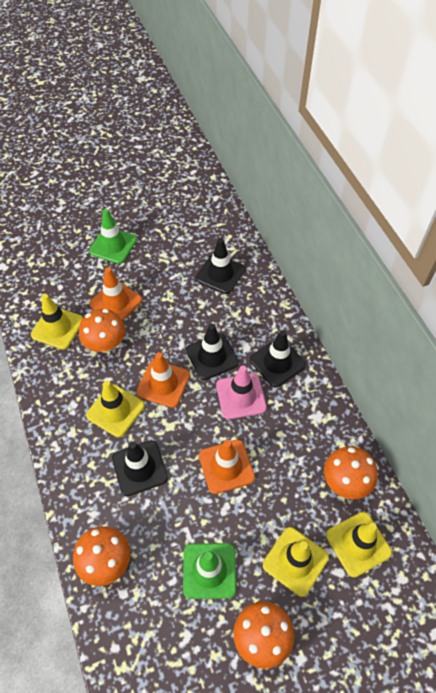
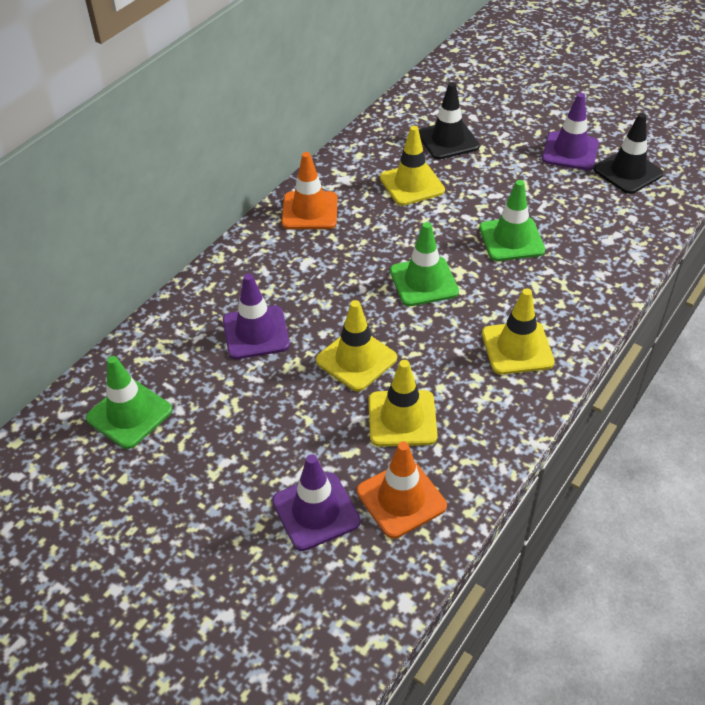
black traffic cone: [112,440,168,496] [186,324,239,380] [196,238,245,294] [250,330,306,387] = 4 -> [419,82,480,160] [593,113,664,194] = 2
green traffic cone: [89,209,137,264] [183,543,236,599] = 2 -> [86,356,172,449] [390,222,459,306] [480,180,545,261] = 3
orange mushroom: [73,526,131,586] [79,309,126,353] [233,601,294,669] [324,446,378,499] = 4 -> none = 0
orange traffic cone: [89,267,142,321] [136,352,190,408] [199,440,255,494] = 3 -> [282,152,338,229] [357,441,447,539] = 2
pink traffic cone: [216,366,267,419] = 1 -> none = 0
purple traffic cone: none = 0 -> [223,273,290,359] [272,454,360,551] [542,93,599,170] = 3

